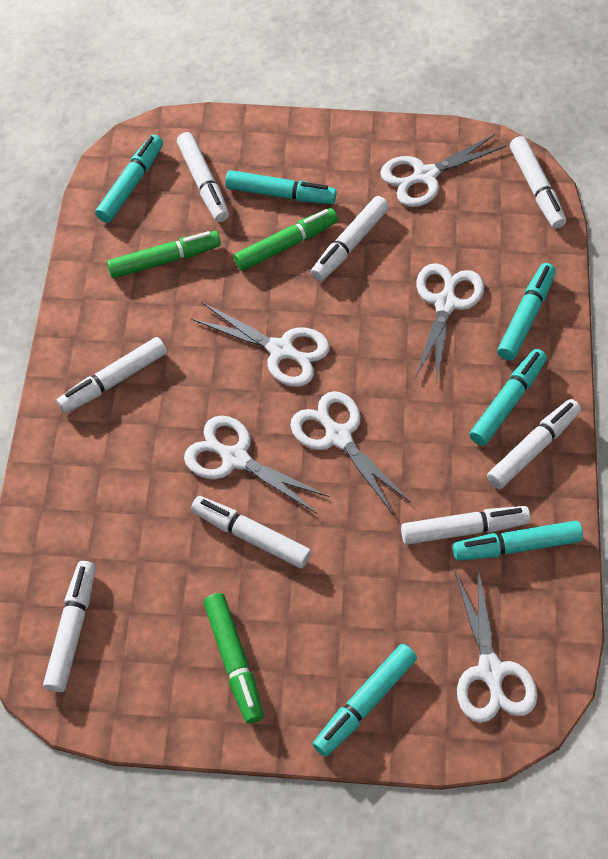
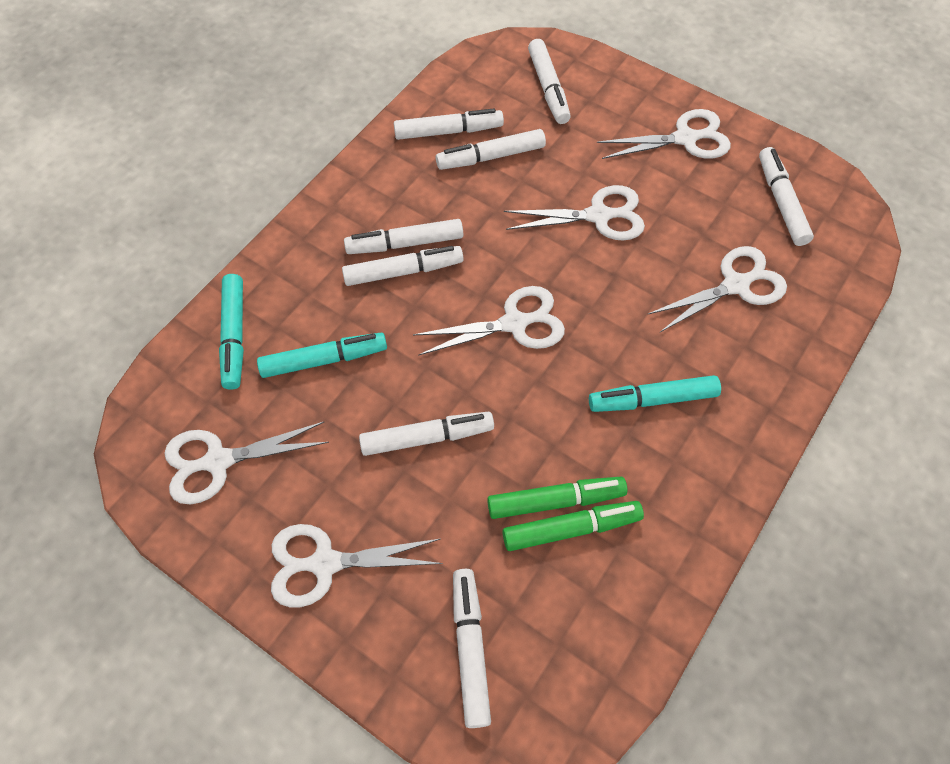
green marker: [107,231,221,278] [204,593,264,724] [234,208,338,271] = 3 -> [487,477,628,519] [502,501,644,551] = 2
turquoise marker: [95,135,163,223] [225,170,337,204] [313,644,417,757] [453,521,583,561] [469,349,547,446] [497,263,556,361] = 6 -> [219,274,244,390] [257,333,387,378] [589,375,721,412] = 3

